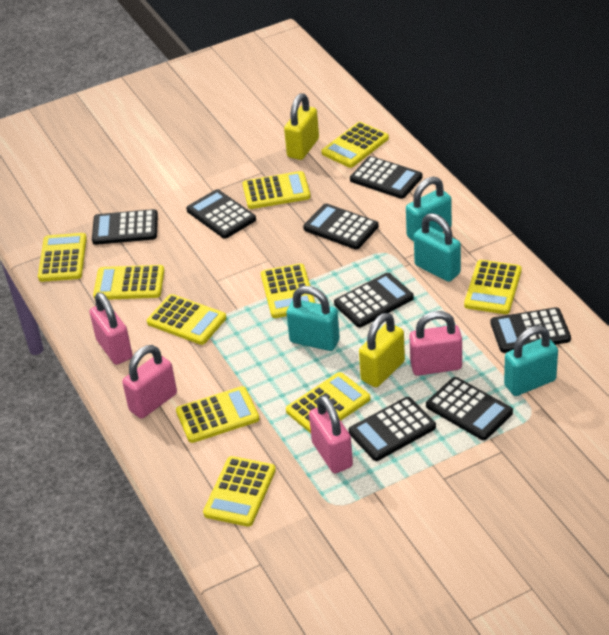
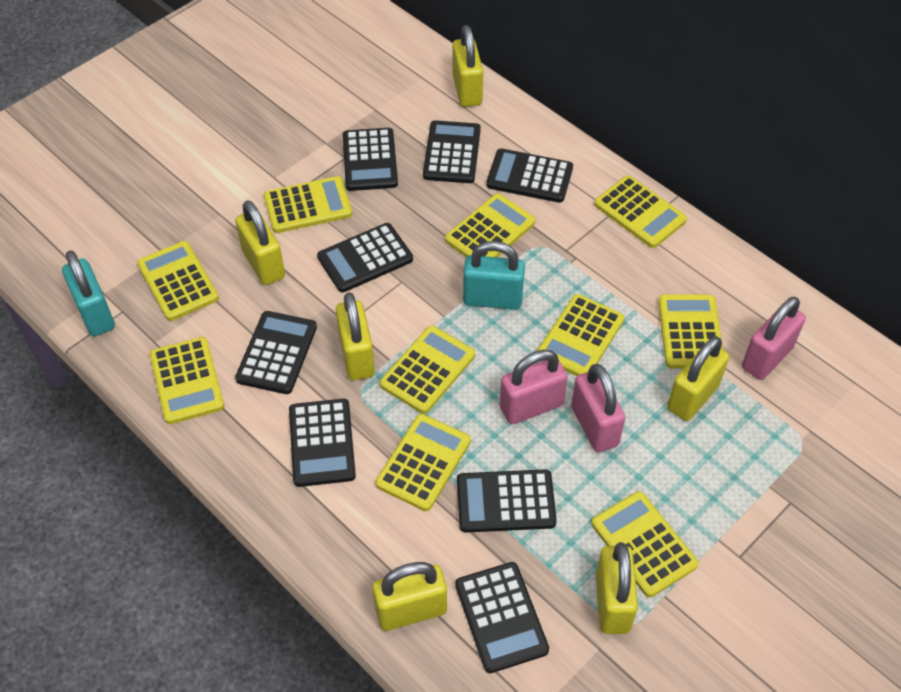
pink padlock: [90,292,133,365] [122,345,177,419] [309,395,353,473] [410,311,462,376] = 4 -> [500,350,568,424] [571,364,625,452] [742,297,806,380] = 3
turquoise padlock: [286,286,340,351] [406,177,452,242] [414,213,461,282] [504,326,558,396] = 4 -> [62,250,115,336] [463,241,525,310] = 2
yellow padlock: [284,93,319,160] [359,313,405,387] = 2 -> [235,200,285,285] [336,292,375,380] [372,562,447,631] [453,25,483,107] [596,542,638,634] [667,336,729,421] = 6

